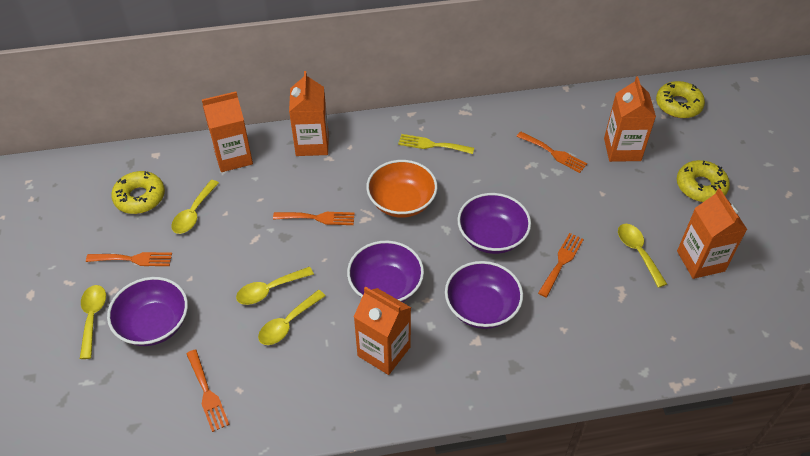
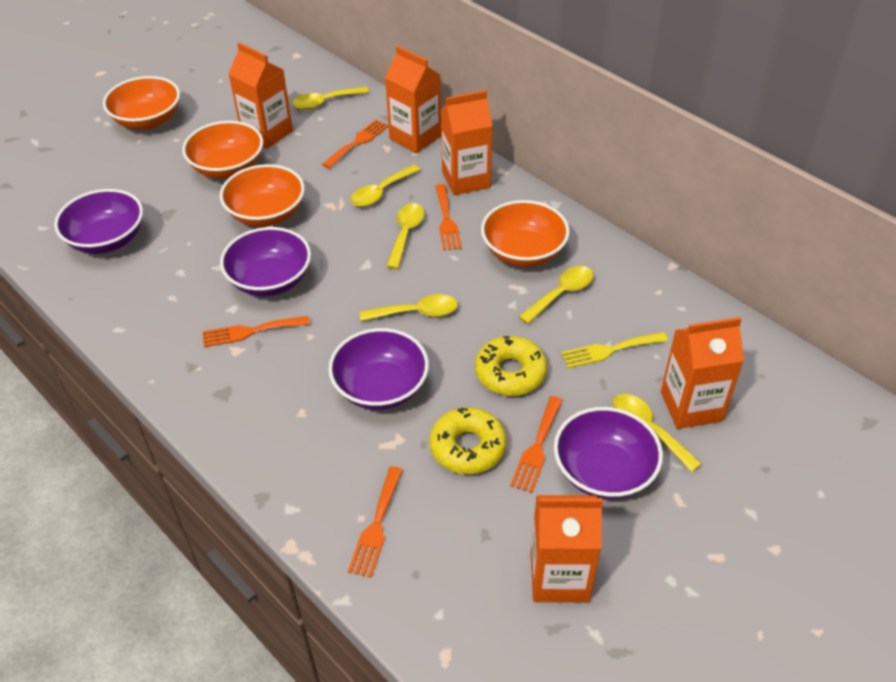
orange bowl: [366,160,438,218] = 1 -> [103,76,180,130] [182,121,263,179] [220,164,305,227] [481,200,569,267] = 4
yellow donut: [111,171,165,214] [656,81,705,118] [677,160,730,202] = 3 -> [429,407,507,474] [475,336,547,396] = 2
yellow spoon: [80,285,106,359] [171,180,219,234] [236,267,314,305] [258,290,325,345] [618,224,667,288] = 5 -> [292,86,369,110] [351,165,420,207] [360,294,458,321] [386,203,425,269] [519,266,593,324] [612,394,701,472] = 6

